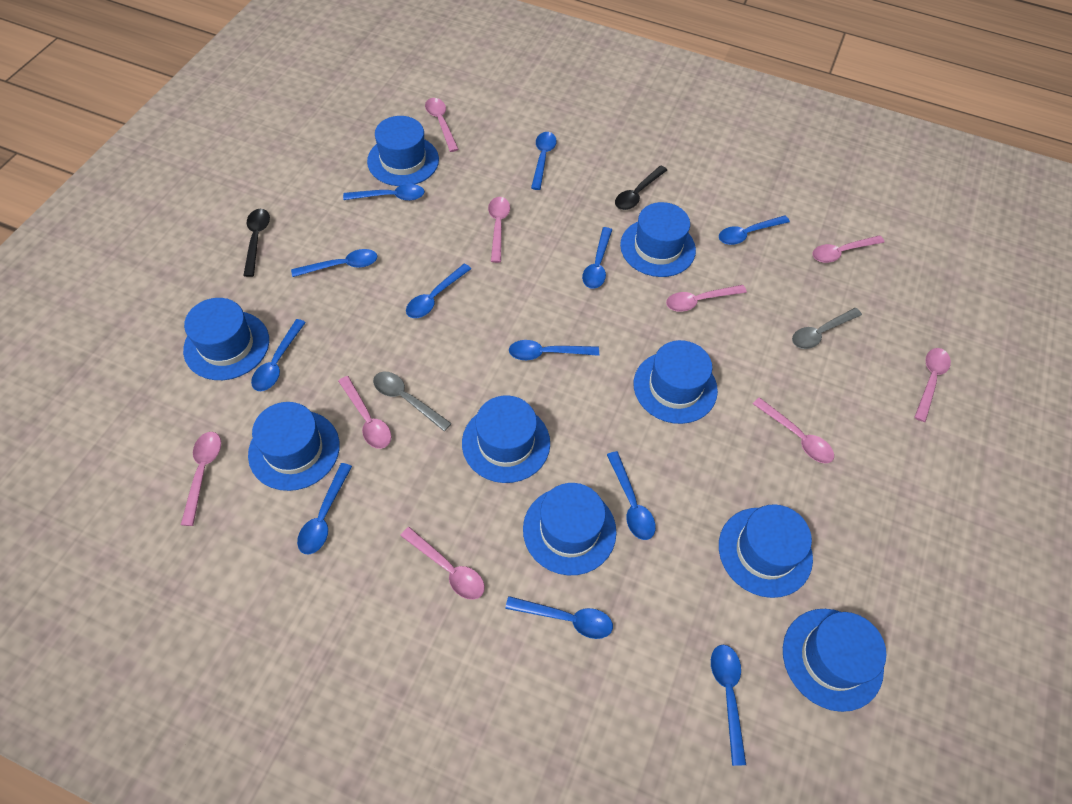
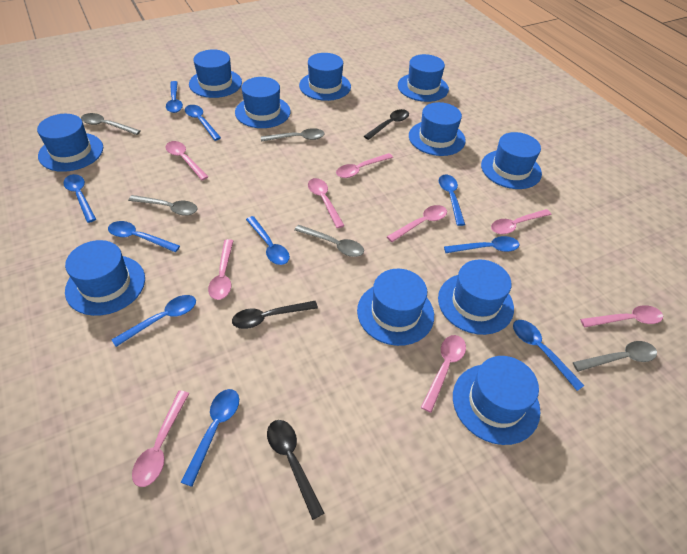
black spoon: [243,209,270,277] [615,166,667,210] = 2 -> [232,301,318,329] [267,420,324,520] [364,109,409,140] = 3
blue hat: [183,298,269,380] [248,402,340,491] [367,116,439,186] [462,395,550,483] [523,483,617,575] [620,202,696,277] [634,340,718,424] [719,504,813,598] [783,609,886,712] = 9 -> [37,114,103,172] [65,240,145,316] [189,49,242,98] [235,77,291,128] [299,53,351,101] [357,269,434,346] [398,54,449,102] [409,102,466,156] [438,260,514,335] [453,356,540,445] [481,132,542,189] = 11
blue spoon: [251,319,306,391] [291,249,377,277] [297,463,352,554] [343,184,425,201] [406,264,471,318] [505,596,613,639] [509,340,599,360] [531,132,557,190] [582,227,612,289] [607,451,656,540] [711,645,746,766] [719,215,790,245] = 12 -> [63,174,96,223] [108,221,180,252] [111,295,196,347] [166,81,183,113] [180,389,239,487] [185,105,221,141] [246,216,290,265] [439,174,465,226] [444,236,520,253] [513,320,584,391] = 10
grey spoon: [373,372,452,431] [792,308,862,349] = 2 -> [81,113,141,135] [128,195,198,216] [261,128,325,142] [295,225,364,257] [573,341,657,372] = 5

